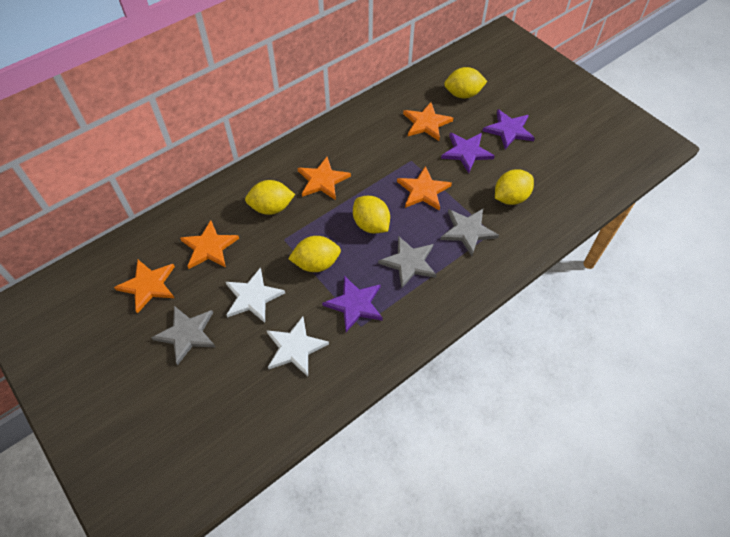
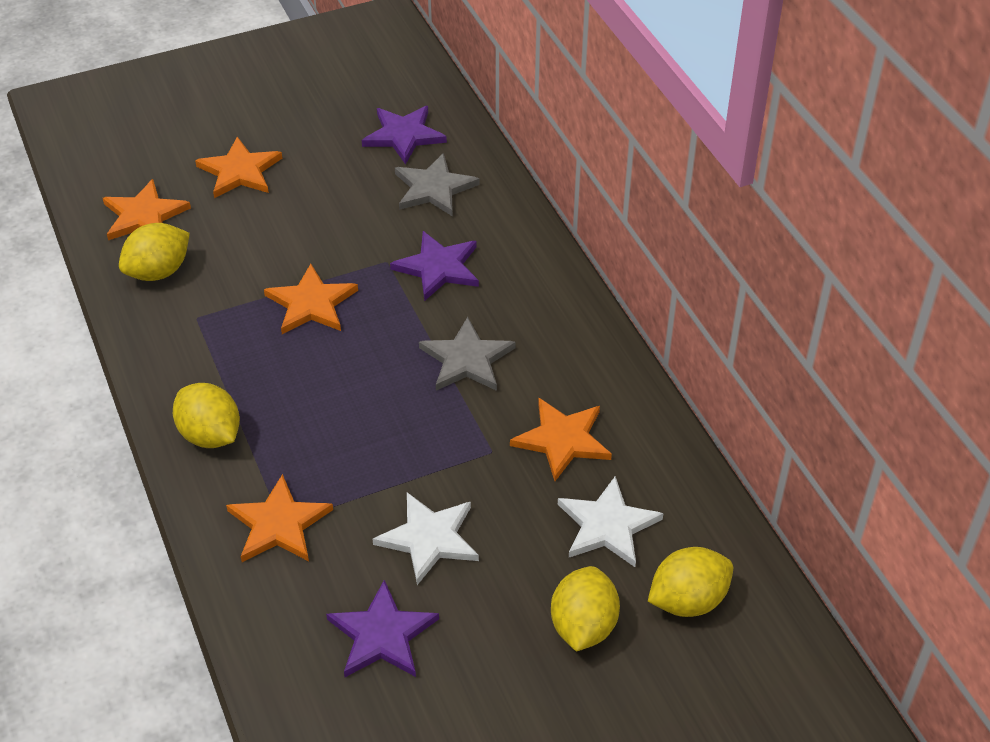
grey star: [151,306,215,365] [378,236,437,288] [441,209,499,256] = 3 -> [395,153,480,217] [419,317,516,391] = 2
yellow lemon: [245,180,295,215] [288,236,341,272] [353,196,390,233] [444,67,487,98] [495,169,534,205] = 5 -> [119,223,190,281] [173,383,240,448] [551,566,620,652] [648,547,733,617] = 4

